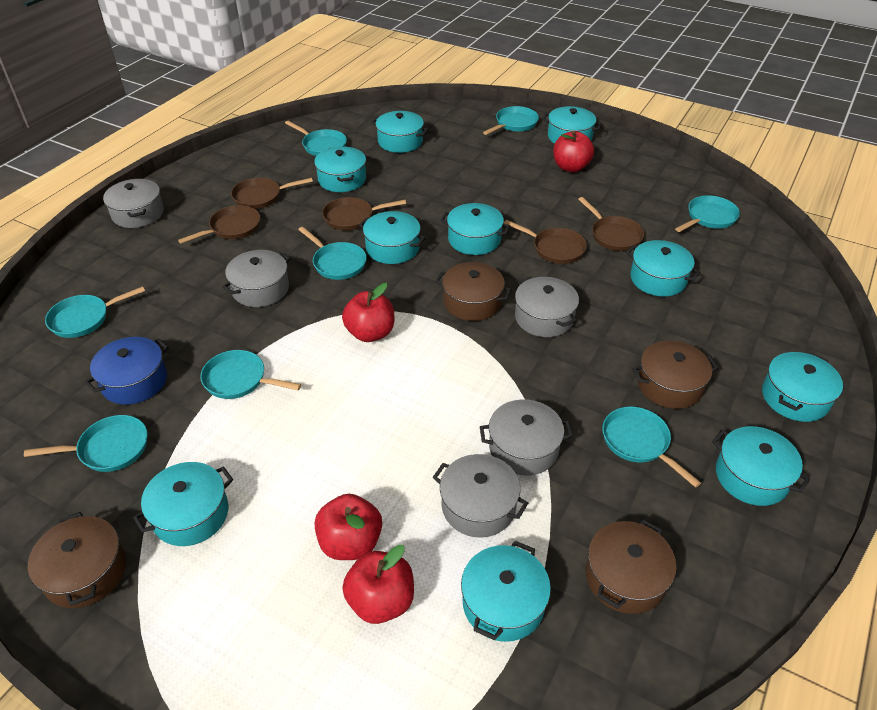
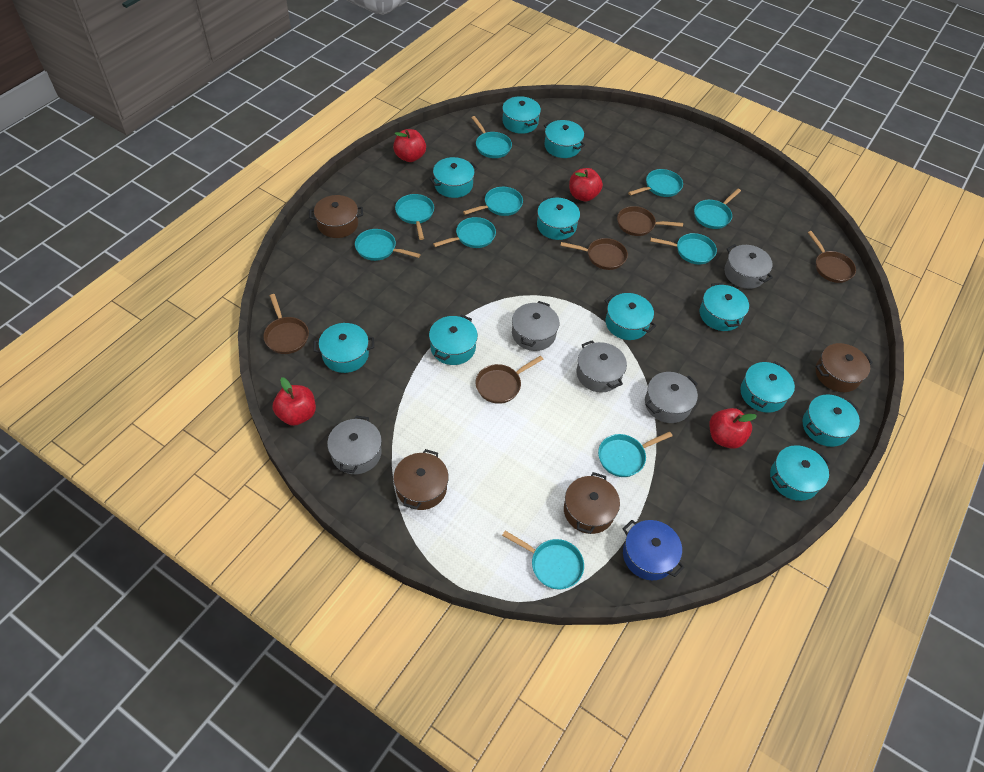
turquoise pan: [24,415,148,472] [45,286,145,338] [200,350,301,399] [285,121,347,156] [298,227,367,280] [483,106,539,135] [602,407,701,488] [675,195,740,232] = 8 -> [355,229,420,261] [395,194,434,240] [433,217,496,248] [463,187,523,216] [471,116,512,158] [502,531,584,590] [598,431,672,477] [628,169,683,197] [650,233,717,264] [694,189,741,229] = 10
turquoise pot: [133,462,233,546] [314,146,366,192] [359,211,426,264] [371,111,429,153] [441,203,510,255] [461,541,551,642] [542,106,602,144] [626,240,700,296] [712,426,810,506] [762,352,843,422] = 10 -> [313,323,374,373] [429,314,478,365] [430,157,478,198] [502,96,541,134] [537,196,580,240] [544,120,585,158] [605,293,656,340] [700,283,749,331] [740,361,795,413] [770,445,830,501] [802,395,860,447] = 11

